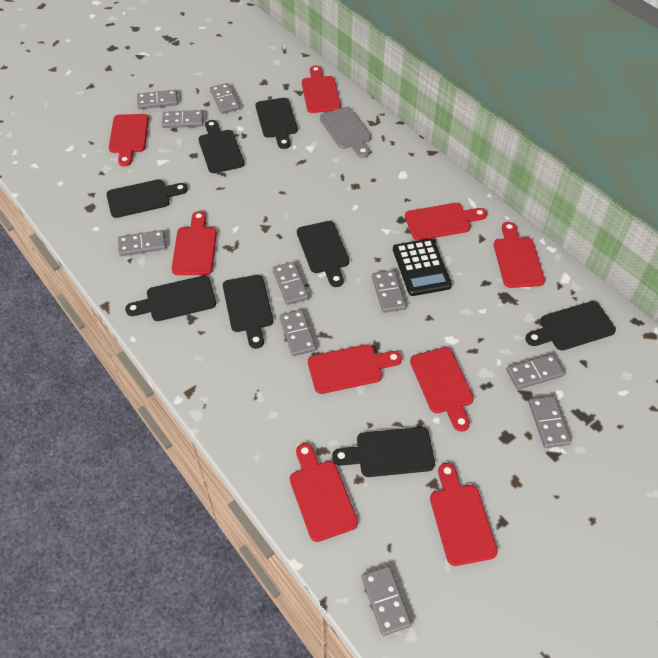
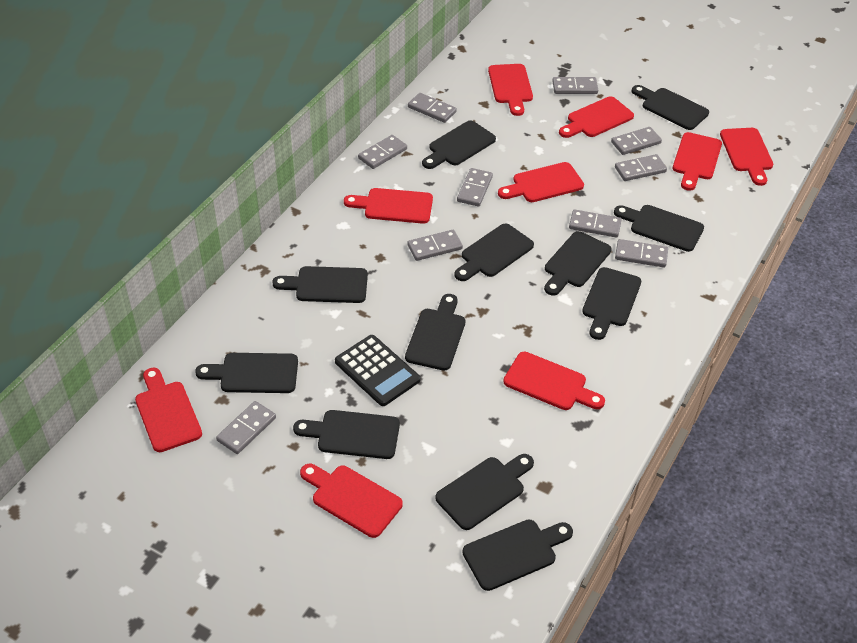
black cutting board: [106,179,188,218] [125,275,216,321] [198,120,244,173] [223,275,273,349] [256,98,298,149] [297,221,349,287] [332,427,435,477] [525,301,616,350] = 8 -> [195,353,298,393] [272,266,368,303] [293,410,400,459] [405,294,466,371] [422,121,496,169] [435,454,534,530] [454,223,534,281] [462,519,573,591] [544,231,612,295] [582,267,641,340] [614,205,704,252] [632,85,709,130] = 12
grey cutting board: [320,107,371,158] = 1 -> none = 0

